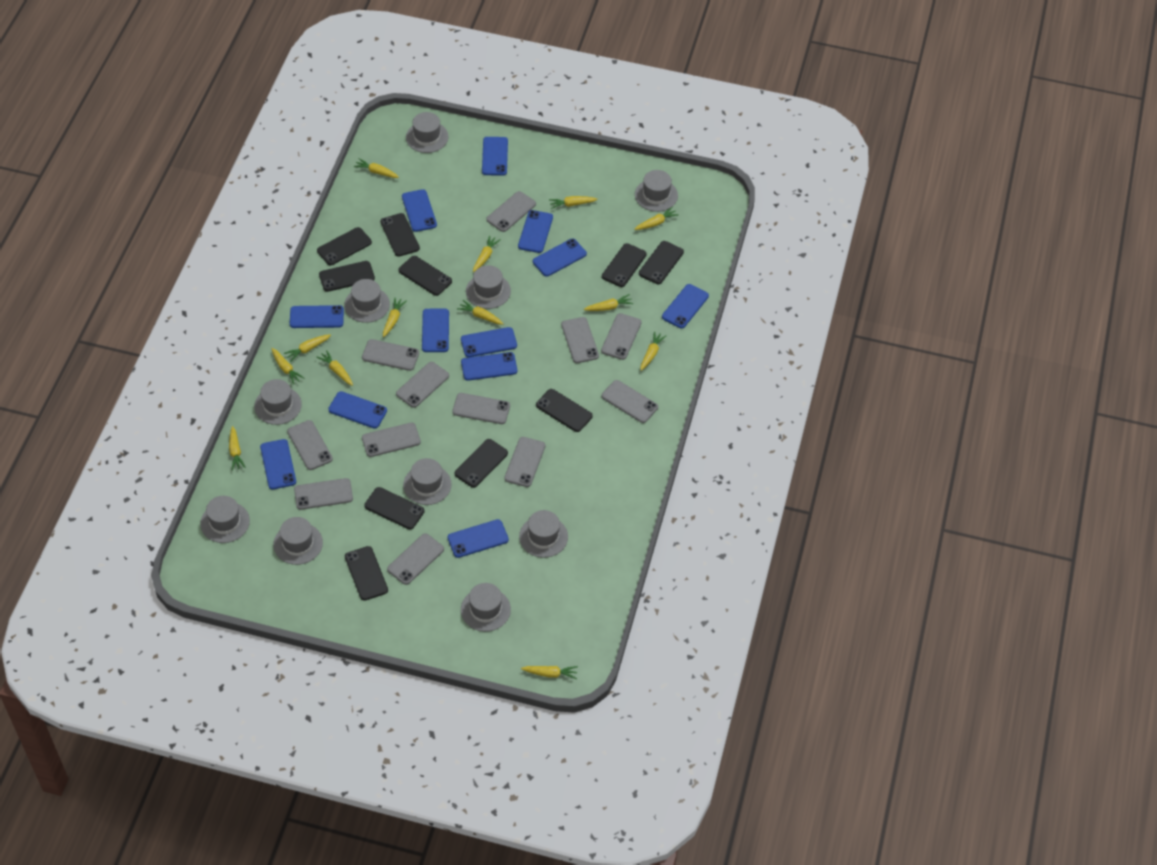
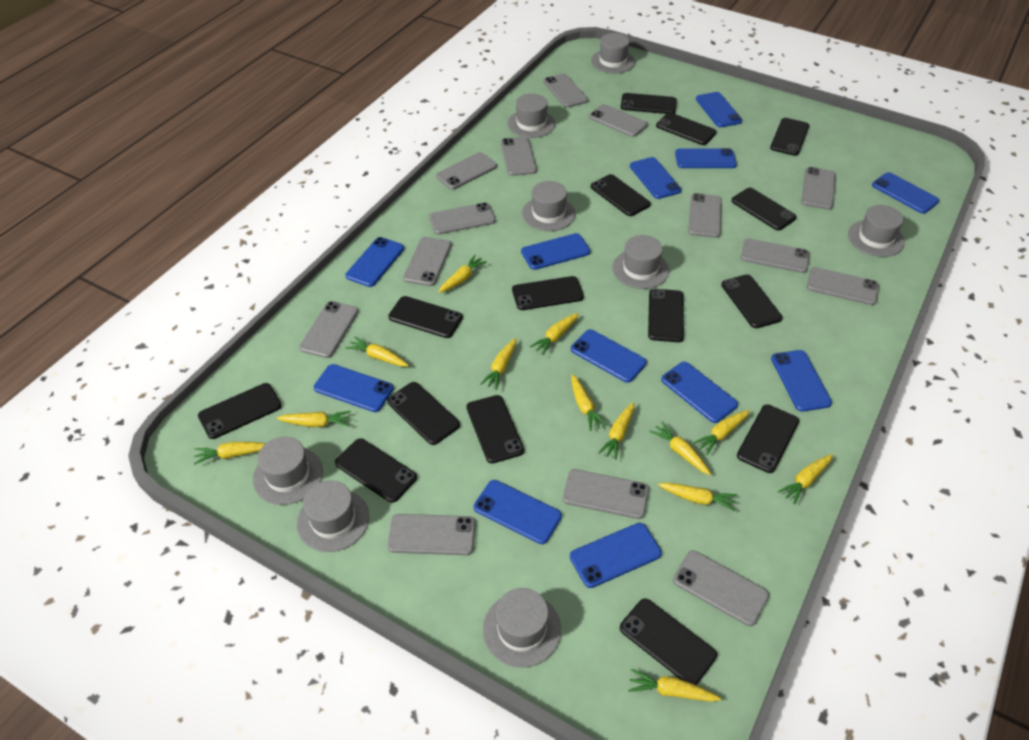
black phone: [317,227,372,265] [319,261,375,292] [345,546,388,601] [364,487,424,530] [380,213,420,257] [399,256,452,296] [454,439,508,488] [536,389,593,432] [602,243,647,287] [639,241,684,284] = 10 -> [198,383,282,439] [335,438,417,503] [387,382,460,445] [388,296,463,338] [466,395,524,463] [512,276,584,310] [591,174,651,216] [620,598,717,685] [621,93,677,114] [648,289,684,342] [656,112,717,145] [721,274,783,328] [732,188,797,230] [737,404,799,473] [770,118,809,156] = 15
grey hat: [200,496,250,543] [254,379,302,425] [273,517,323,565] [344,279,390,323] [403,458,452,505] [406,112,449,153] [461,583,511,632] [466,265,511,309] [519,510,568,558] [635,170,678,212] = 10 -> [253,437,323,505] [297,480,369,552] [483,588,561,668] [508,93,555,138] [522,181,575,231] [591,33,635,73] [612,235,669,289] [848,205,905,257] = 8
grey phone: [287,420,333,470] [294,478,353,510] [362,339,419,371] [362,422,421,457] [387,533,444,585] [396,362,449,408] [452,393,510,424] [486,191,536,232] [504,437,545,487] [561,317,599,363] [601,313,642,360] [602,380,658,423] = 12 -> [299,301,358,358] [387,514,475,555] [403,237,451,286] [429,203,496,235] [436,152,497,190] [501,137,537,176] [543,74,588,108] [563,469,649,519] [589,104,648,137] [673,550,769,626] [688,193,722,238] [741,238,810,273] [801,167,836,210] [807,267,879,305] = 14

